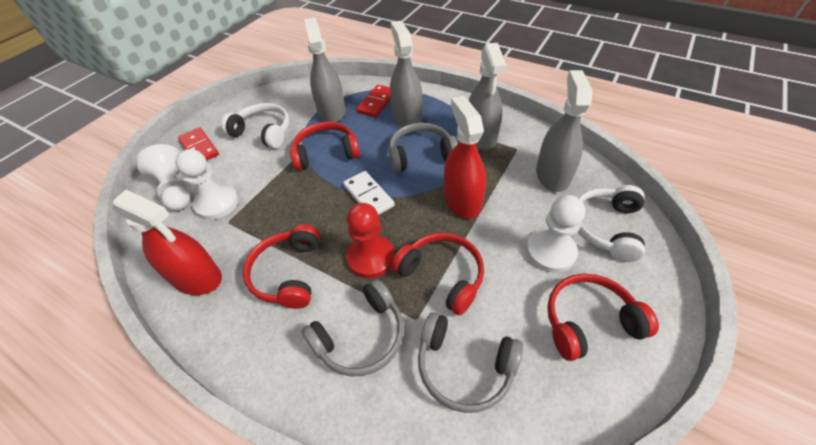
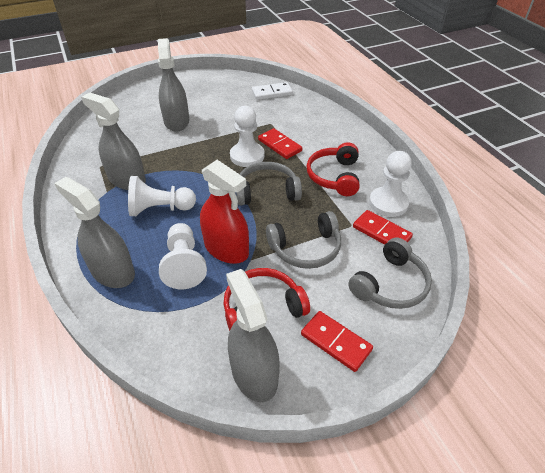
red domino: [178,127,219,161] [356,85,391,118] = 2 -> [258,128,302,159] [301,311,373,372] [353,210,413,245] = 3
red headphones: [243,224,320,309] [290,122,360,170] [391,233,484,316] [547,274,659,361] = 4 -> [223,268,310,331] [306,142,360,196] = 2
red pawn: [346,203,395,278] = 1 -> none = 0
red spray bottle: [112,190,222,295] [444,96,486,219] = 2 -> [200,160,249,264] = 1
white headphones: [221,103,290,149] [578,185,645,262] = 2 -> none = 0
white pawn: [136,144,190,211] [175,149,239,220] [526,195,585,273] = 3 -> [128,176,196,216] [159,223,207,289] [230,106,264,167] [369,151,412,217] = 4

